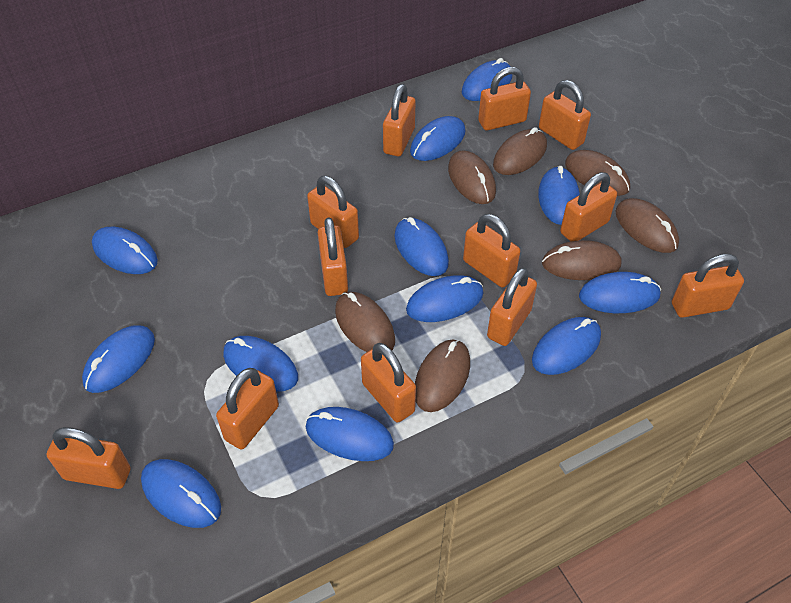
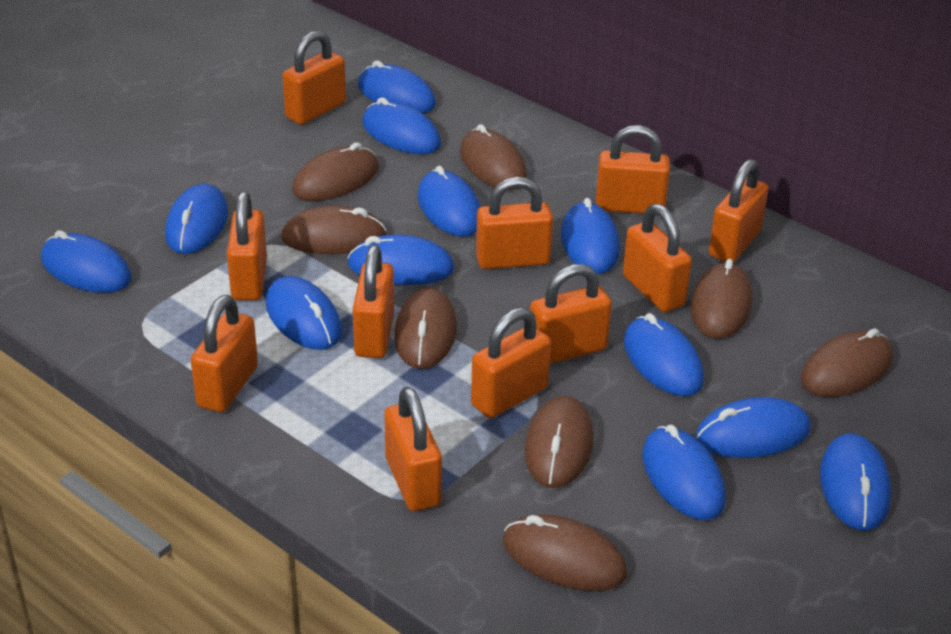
brown mouse: [335,292,395,352] [415,339,470,412] [448,150,496,204] [493,127,547,175] [542,240,621,280] [565,150,630,196] [615,198,679,253] = 7 -> [281,205,386,254] [292,142,379,201] [394,288,457,369] [460,124,527,190] [503,514,627,591] [525,396,593,488] [691,259,752,339] [801,328,893,397] = 8
orange padlock: [47,427,131,489] [216,368,279,450] [307,176,359,248] [317,217,348,296] [361,343,416,423] [383,84,416,156] [463,214,520,288] [478,67,531,130] [487,267,537,346] [539,80,591,150] [560,172,617,242] [672,254,744,318] = 12 -> [191,295,258,412] [227,191,267,300] [282,31,346,125] [353,245,394,358] [384,387,442,511] [471,307,551,418] [476,177,553,269] [530,264,612,364] [596,125,670,214] [623,204,692,312] [709,159,769,262] = 11

